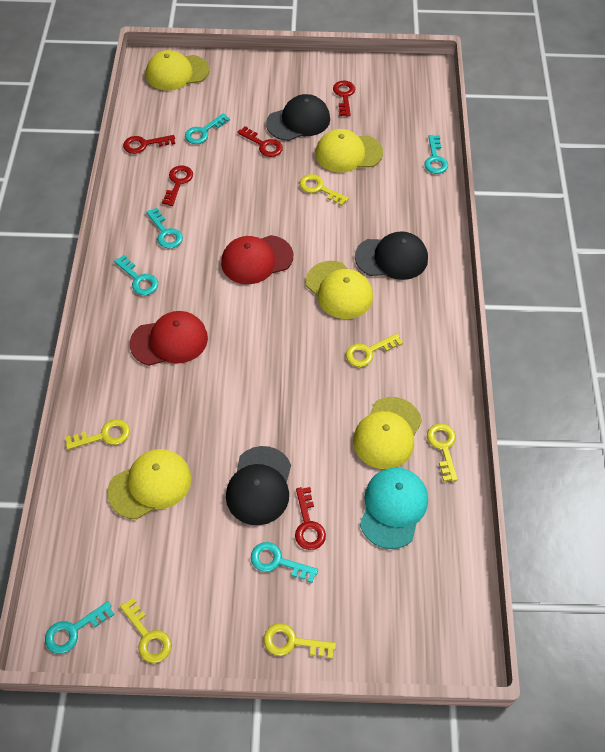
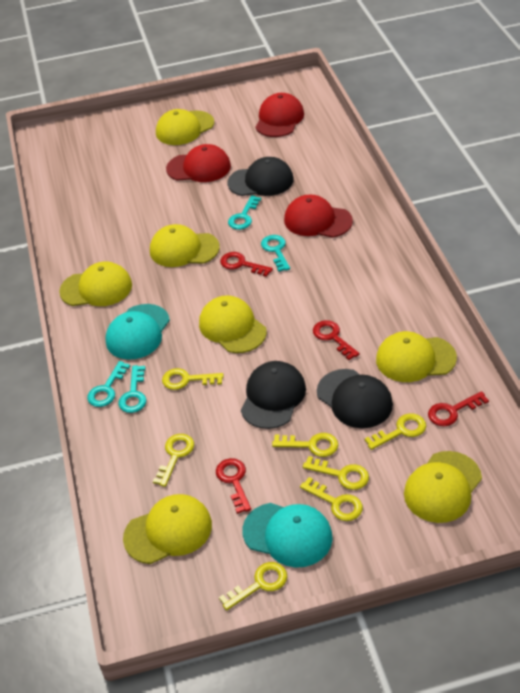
red cap: [130,311,208,366] [221,235,293,284] = 2 -> [166,144,231,182] [255,93,304,137] [284,195,353,238] = 3
red key: [123,135,175,154] [162,166,193,206] [237,126,283,157] [295,487,326,550] [333,81,355,116] = 5 -> [216,458,251,514] [220,252,273,277] [313,320,360,360] [428,391,489,426] = 4
turquoise cap: [360,467,428,549] = 1 -> [106,304,170,360] [242,503,333,568] = 2
turquoise key: [45,601,115,654] [114,255,158,295] [146,208,183,249] [185,113,230,144] [251,542,318,583] [424,135,448,174] = 6 -> [87,361,130,407] [118,365,146,413] [228,195,261,230] [261,235,290,272] = 4
yellow cap: [107,449,191,519] [146,50,209,91] [306,261,373,319] [315,129,383,173] [353,397,422,469] = 5 -> [59,261,132,306] [123,494,212,564] [150,224,220,267] [156,109,214,145] [199,295,267,353] [376,331,457,382] [404,451,482,523] = 7
yellow key: [66,419,130,450] [120,598,172,663] [264,623,336,659] [299,174,349,206] [346,333,403,367] [427,423,458,481] = 6 -> [153,434,194,487] [162,368,224,390] [219,562,287,611] [272,433,338,457] [300,477,363,521] [303,456,369,490] [364,413,426,450] = 7

